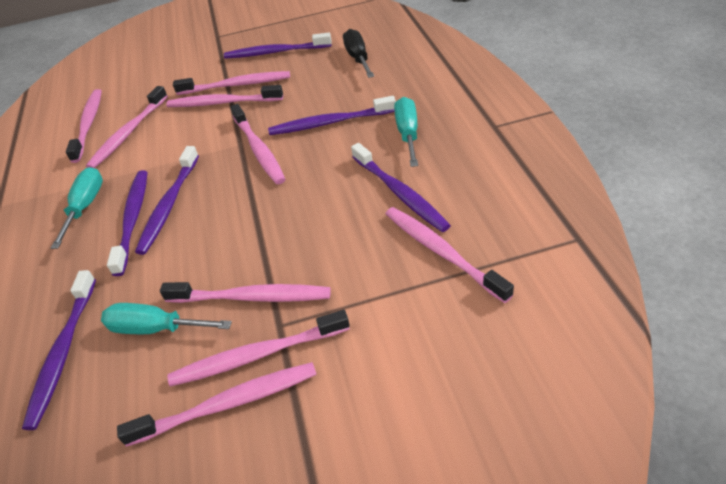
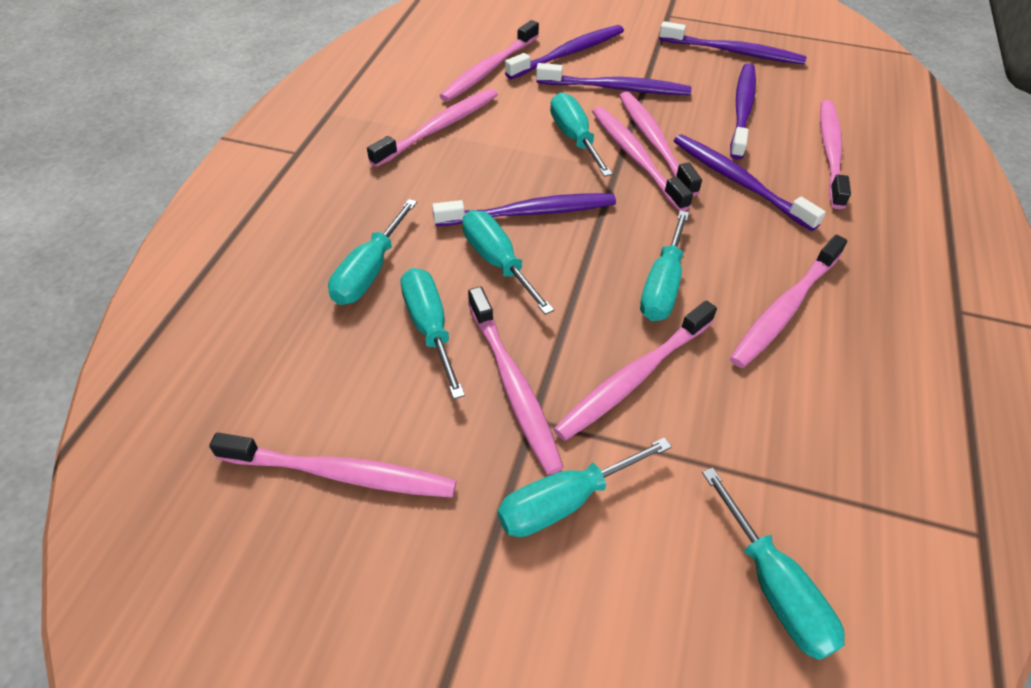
black screwdriver: [343,29,374,78] = 1 -> none = 0
turquoise screwdriver: [51,167,103,249] [101,303,232,334] [394,97,418,167] = 3 -> [328,199,417,305] [401,268,465,399] [462,210,554,315] [498,437,672,537] [550,92,613,177] [640,210,689,321] [702,468,845,660] = 7

